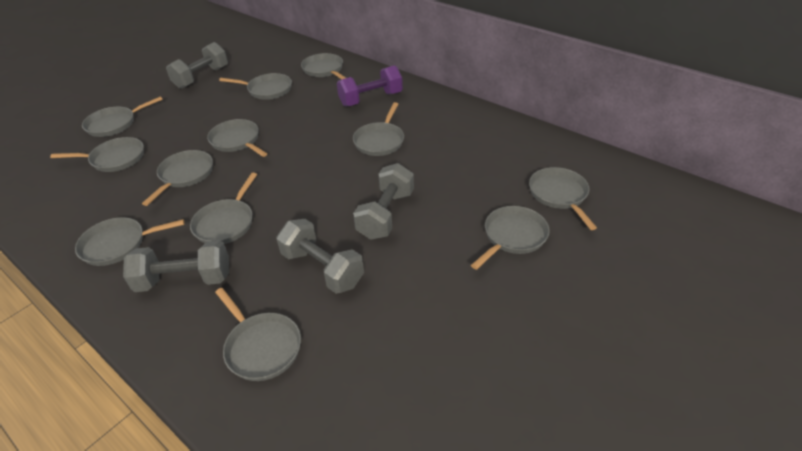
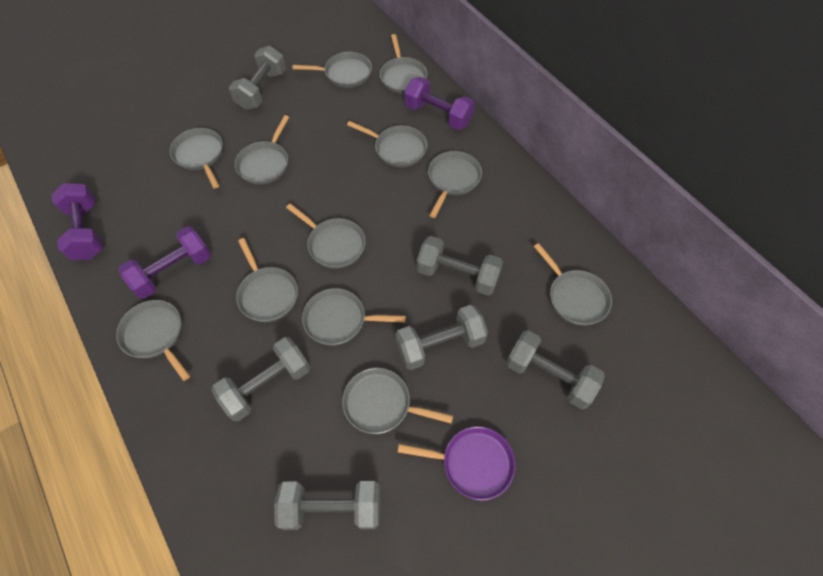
grey dumbbell: [123,240,229,292] [166,42,228,89] [276,219,364,294] [353,163,414,240] = 4 -> [211,337,310,421] [229,46,286,110] [274,481,380,530] [395,305,488,370] [417,236,503,296] [506,330,605,409] = 6
purple dumbbell: [337,65,403,107] = 1 -> [52,183,103,260] [118,226,211,299] [404,77,475,130] = 3
purple pan: none = 0 -> [398,427,515,500] = 1

